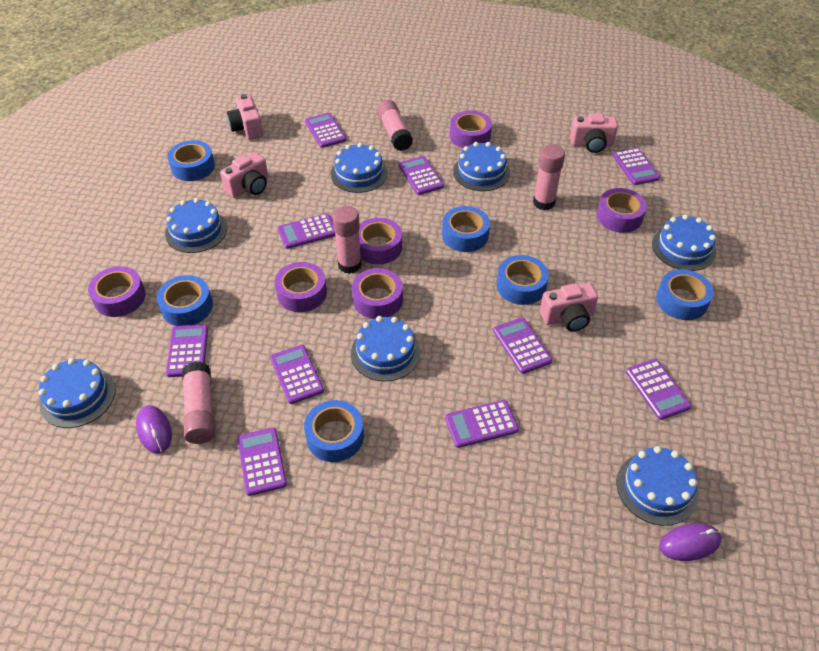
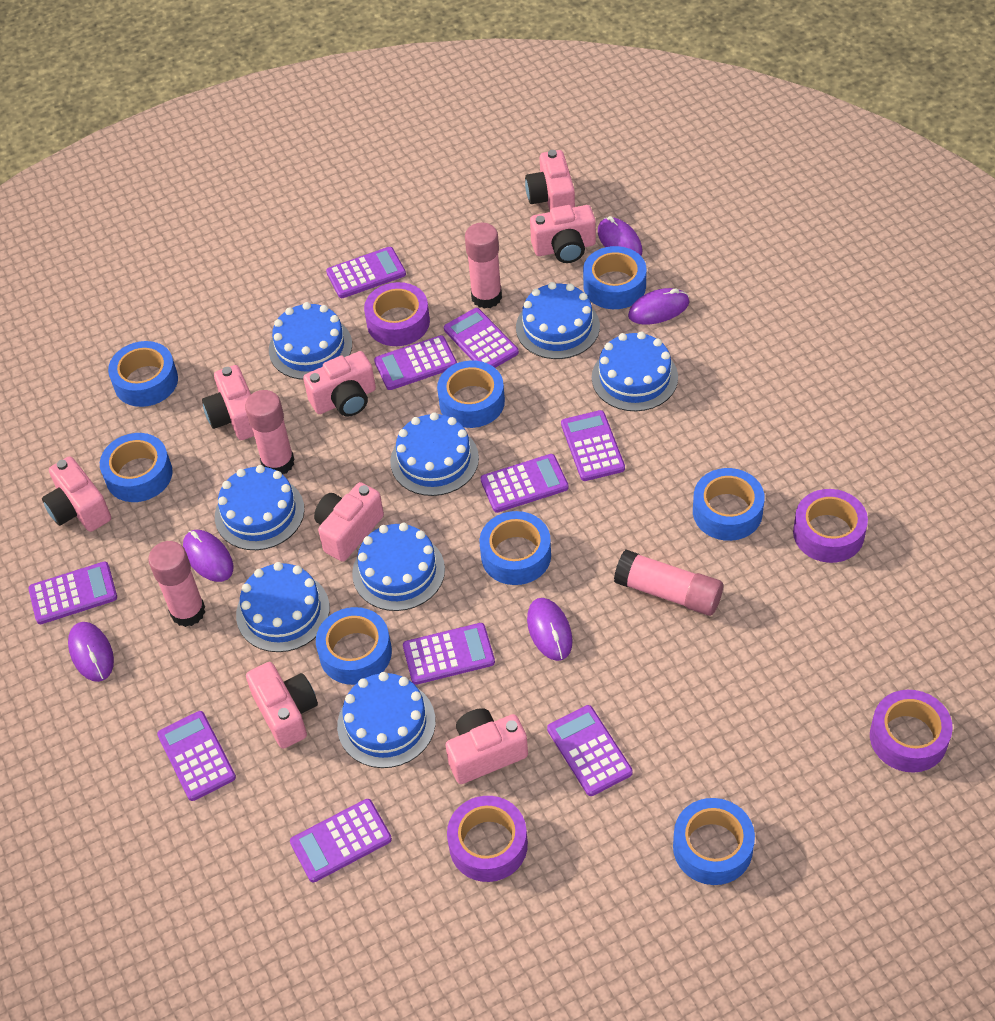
blue cake: [38,358,116,428] [165,198,227,253] [331,143,388,193] [351,316,421,382] [453,142,510,191] [617,446,698,526] [652,214,716,271] = 7 -> [215,465,304,550] [236,562,330,652] [269,302,352,380] [337,672,436,768] [352,523,445,611] [390,412,479,496] [516,282,600,359] [592,332,678,411] = 8
blue tape: [157,275,213,326] [167,140,215,181] [304,400,364,462] [442,206,490,252] [497,255,549,305] [656,269,714,320] = 6 -> [100,433,173,502] [108,341,178,407] [316,607,392,685] [437,360,505,428] [480,511,551,585] [583,246,647,309] [673,798,755,885] [693,468,765,541] = 8
pink camera: [220,152,268,198] [227,94,263,140] [540,283,598,332] [570,113,618,153] = 4 -> [42,456,111,532] [202,365,254,440] [246,662,318,749] [303,351,376,417] [314,482,384,562] [445,708,528,784] [525,150,575,210] [530,205,596,263] = 8
purple mouse: [136,405,172,454] [659,523,722,561] = 2 -> [68,622,114,682] [183,530,234,582] [527,598,573,661] [598,216,642,256] [628,288,689,325] = 5
purple tape: [88,266,146,317] [275,262,327,312] [352,268,403,319] [359,218,402,264] [450,110,492,148] [596,188,647,233] = 6 -> [364,282,430,346] [447,796,528,882] [793,489,868,563] [870,690,953,773] = 4

